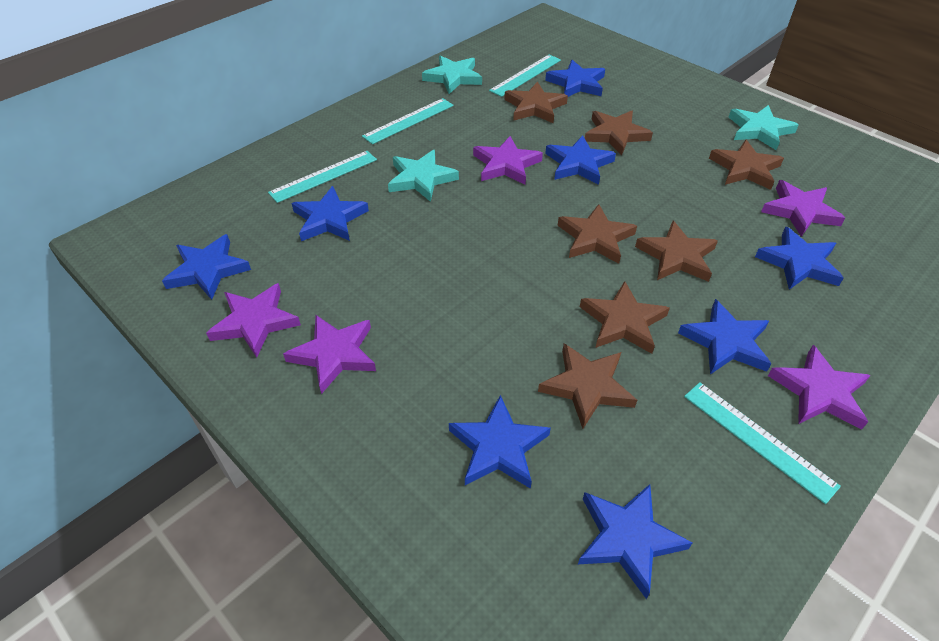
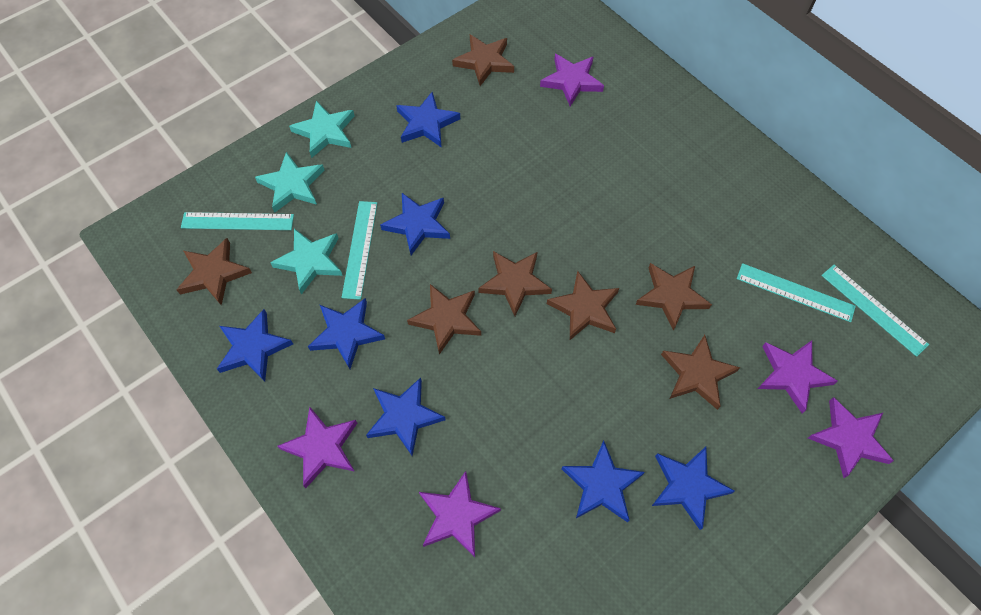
blue star: [162,234,251,300] [292,186,369,241] [449,395,551,489] [545,60,605,97] [545,135,616,185] [578,484,692,599] [678,299,771,374] [755,227,844,290] = 8 -> [217,309,293,381] [308,298,385,369] [366,378,445,456] [380,193,450,255] [396,91,460,148] [562,441,645,522] [652,447,735,530] = 7

